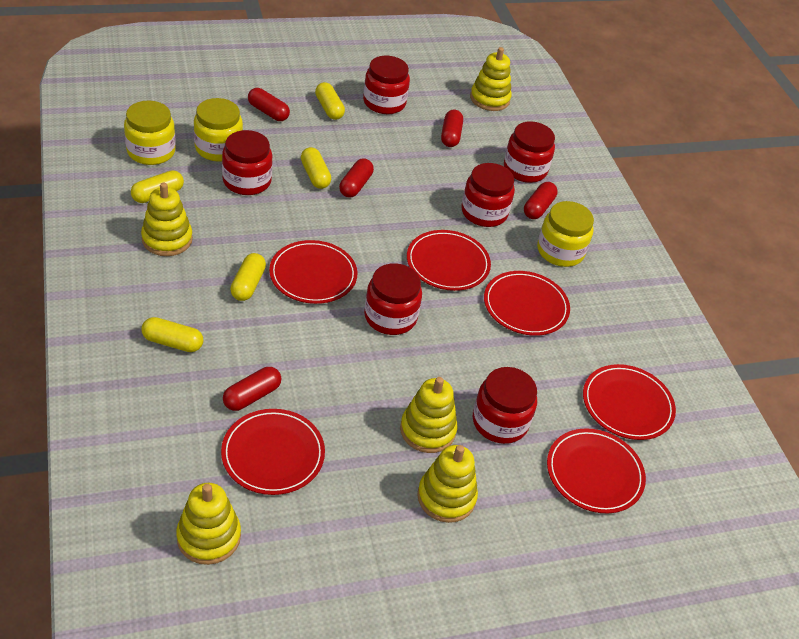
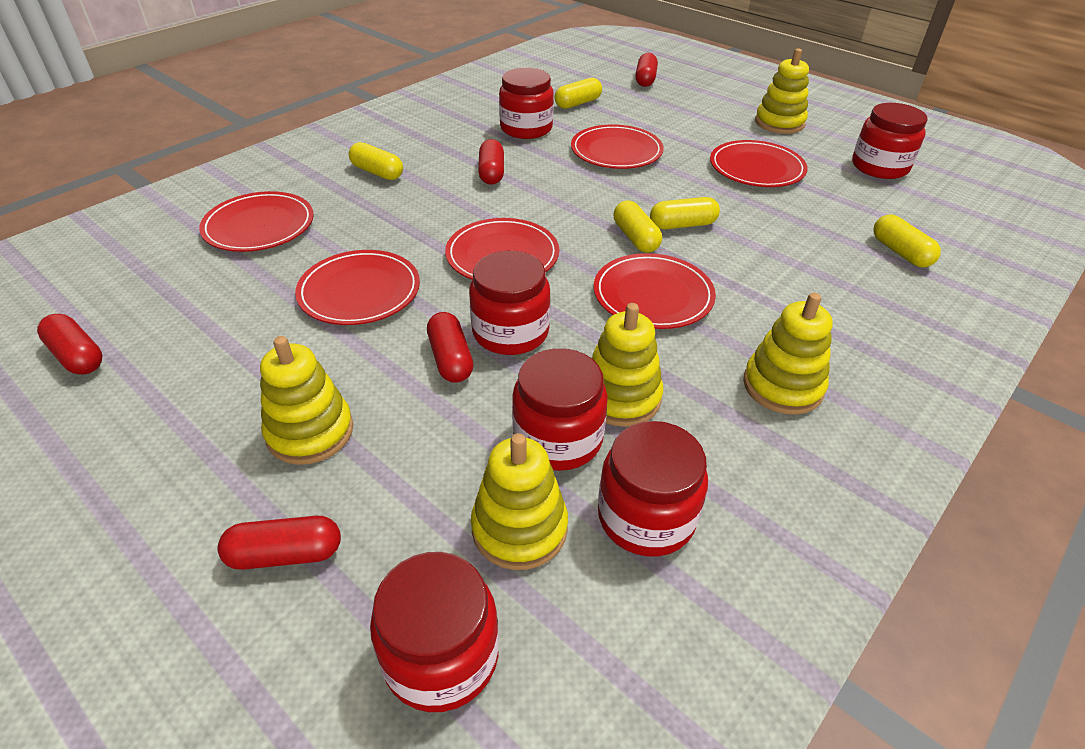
yellow jar: [124,101,176,165] [194,98,243,161] [537,201,594,267] = 3 -> none = 0

